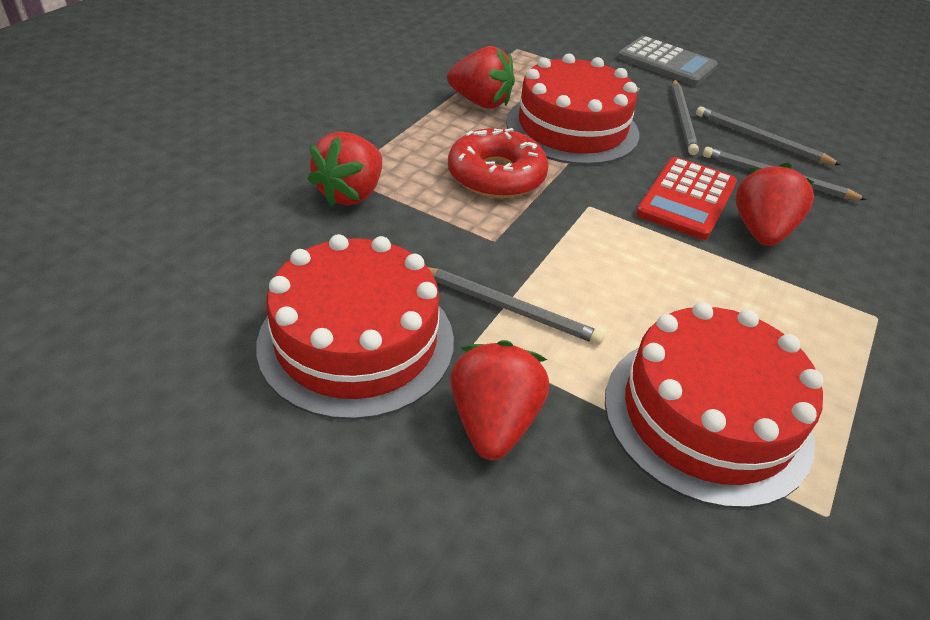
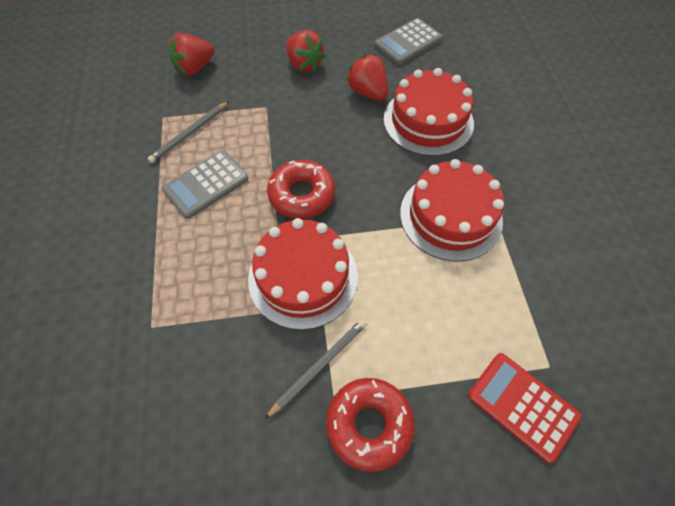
grey calculator: [618,36,718,86] = 1 -> [162,150,249,219] [374,18,443,65] = 2
grey pencil: [428,267,604,345] [672,79,699,155] [696,106,841,165] [703,147,867,200] = 4 -> [148,101,229,163] [265,319,367,419] = 2
red donut: [448,128,549,198] = 1 -> [267,160,335,219] [326,378,415,472] = 2
red strawberry: [307,131,382,207] [447,46,515,109] [450,340,549,460] [735,162,814,246] = 4 -> [168,33,214,75] [286,30,326,72] [345,54,388,101] = 3

